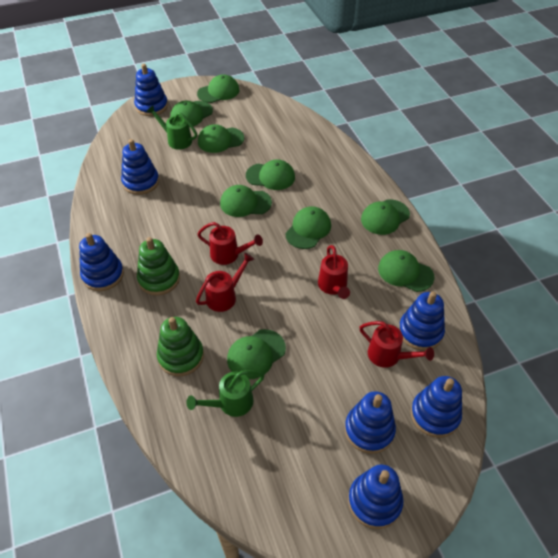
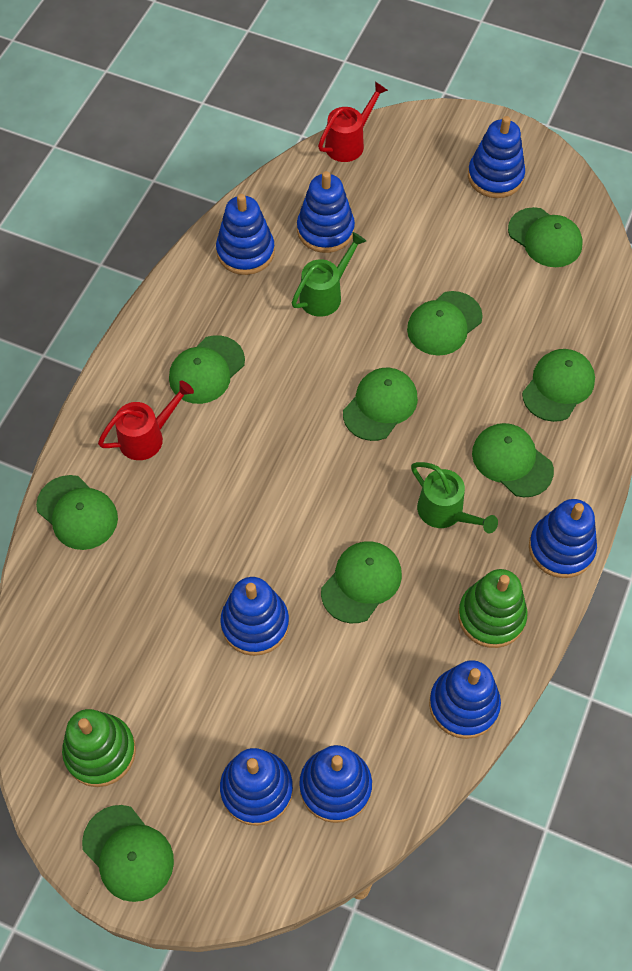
blue stacking toy: [79,233,124,291] [121,139,159,195] [134,64,168,116] [345,391,396,454] [348,465,403,529] [398,291,445,351] [411,376,462,438] = 7 -> [216,194,275,275] [220,577,289,656] [220,748,293,826] [297,171,355,253] [299,745,372,823] [429,660,501,739] [468,116,525,198] [529,499,597,578] = 8
red watering can: [196,253,254,312] [198,222,263,265] [318,245,350,299] [360,321,434,368] = 4 -> [98,381,194,460] [318,82,388,162] = 2

